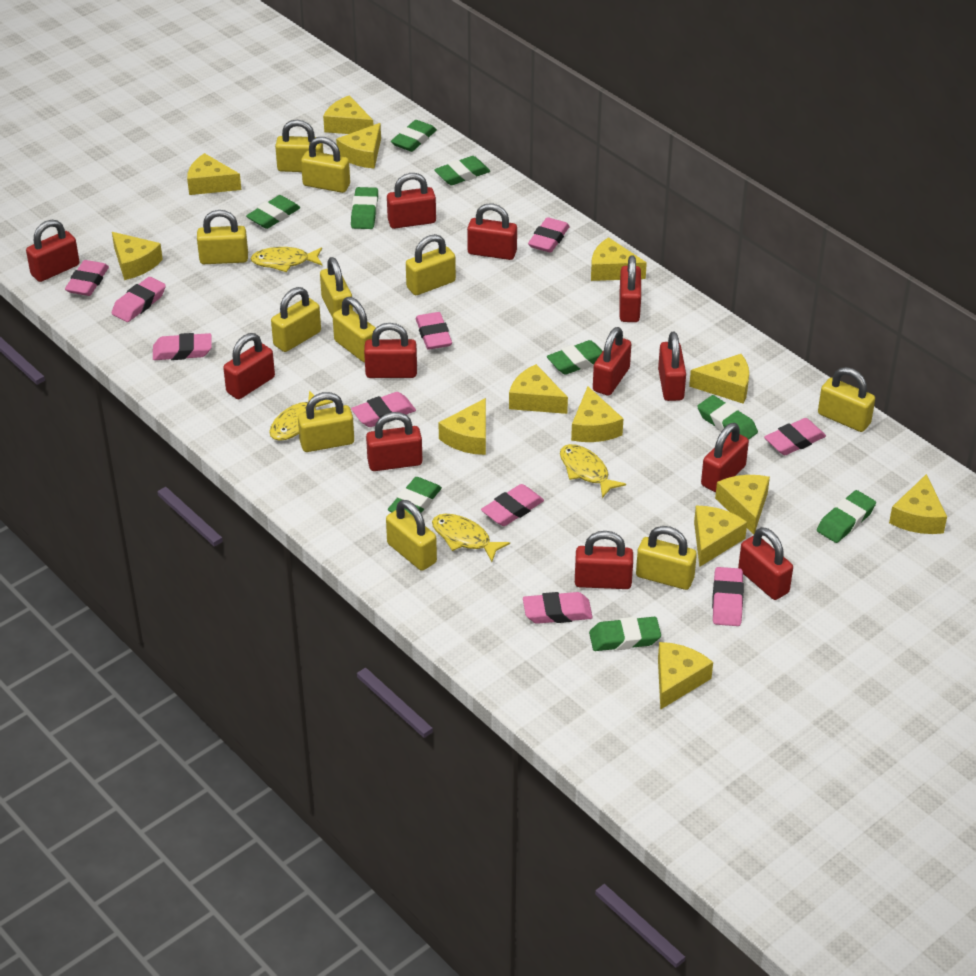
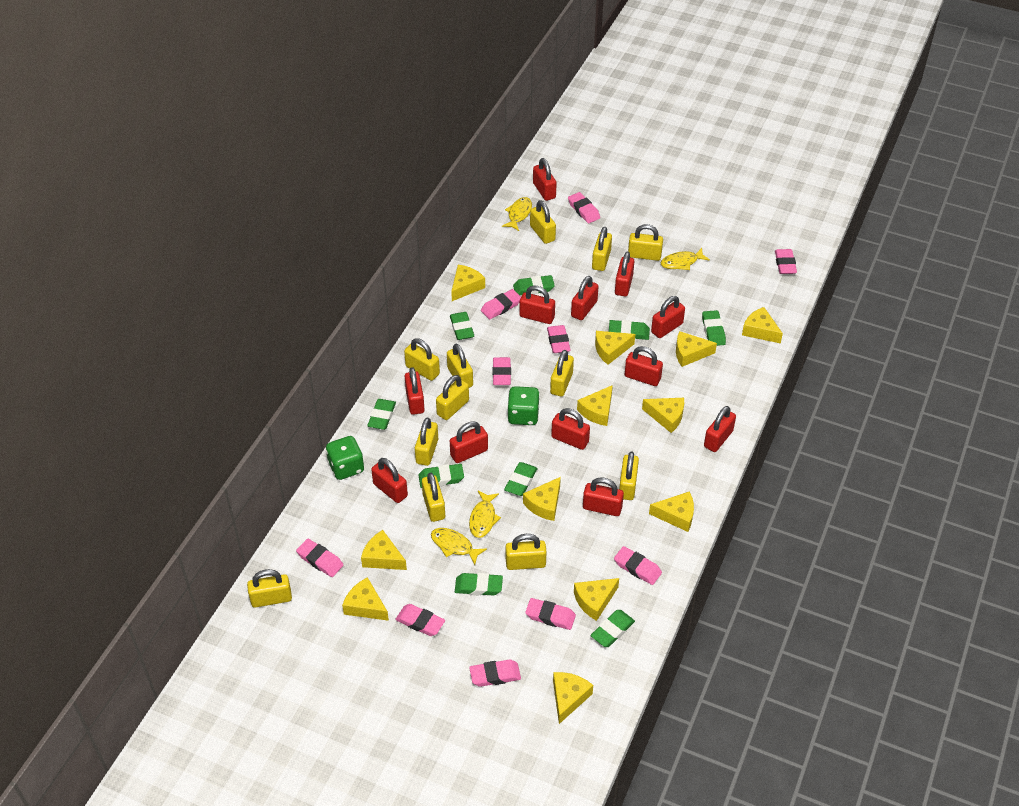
green dice: none = 0 -> [326,436,364,480] [507,386,540,425] = 2
yellow cheese: [112,232,163,280] [187,153,241,195] [323,95,373,134] [336,123,381,169] [438,398,486,455] [509,364,568,414] [571,387,623,442] [591,237,647,281] [658,642,713,710] [689,354,749,404] [694,506,747,567] [715,475,770,534] [889,474,947,534] = 13 -> [342,577,389,621] [361,530,407,570] [451,265,485,301] [523,477,561,521] [553,672,593,724] [574,578,619,621] [577,385,613,426] [595,331,635,365] [642,398,684,433] [649,491,694,532] [676,331,717,367] [742,307,783,344] = 12
yellow padlock: [197,210,248,264] [271,287,321,352] [275,120,323,172] [298,392,354,452] [301,137,350,193] [320,257,353,318] [333,297,376,363] [386,500,437,571] [406,234,456,295] [636,526,697,590] [818,367,875,432] = 11 -> [247,569,292,608] [404,338,440,381] [415,418,438,466] [422,473,445,522] [436,375,469,420] [447,344,473,388] [506,534,547,570] [530,200,556,244] [550,350,574,397] [592,227,612,271] [619,452,639,500] [628,224,663,261] = 12

